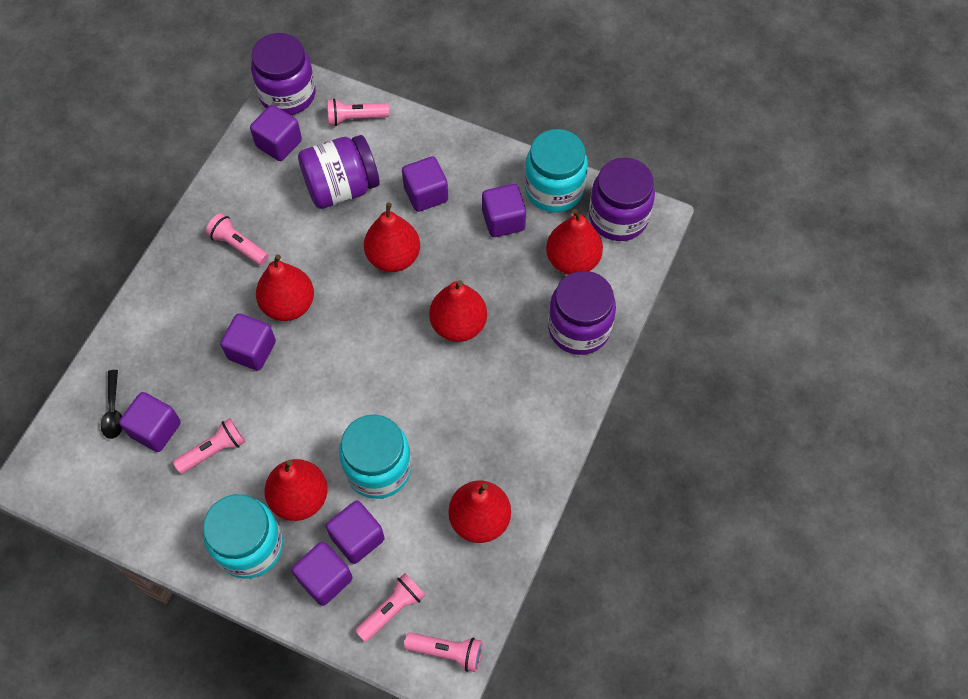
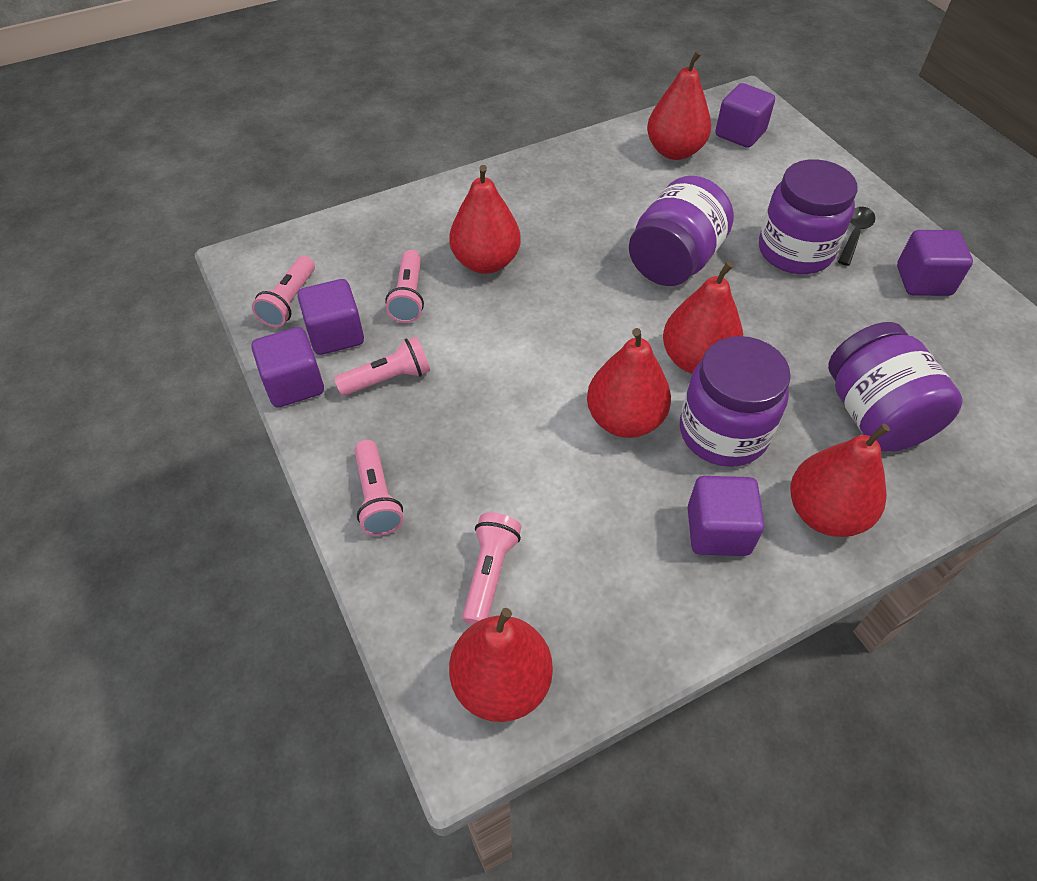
purple cube: [119,392,181,452] [220,313,276,371] [250,105,302,161] [292,542,353,606] [326,501,385,564] [402,156,448,212] [482,184,526,237] = 7 -> [251,327,324,407] [297,279,364,355] [688,476,764,556] [715,83,775,148] [897,230,973,296] = 5
turquoise jar: [203,494,283,579] [339,414,412,499] [524,129,588,212] = 3 -> none = 0

